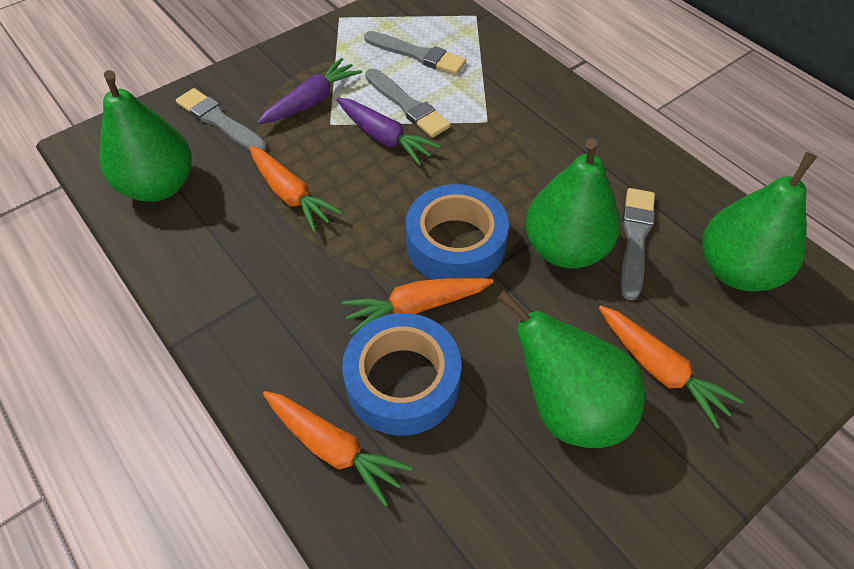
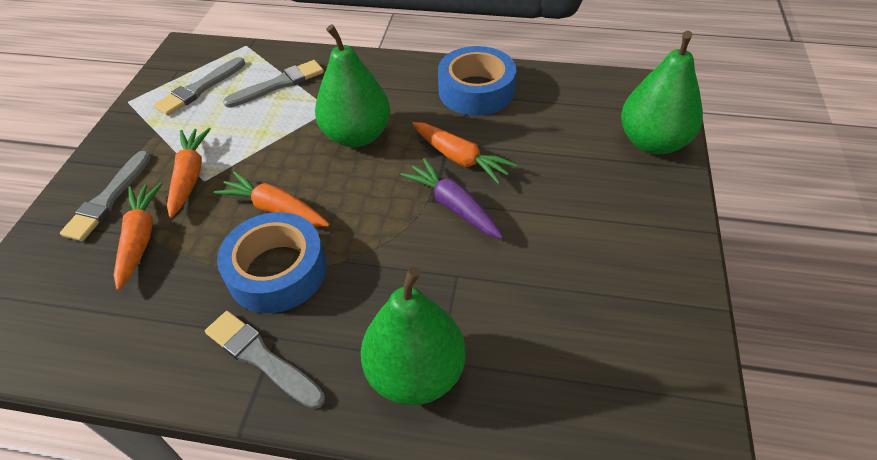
green pear: [100,70,192,202] [497,290,645,448] [525,138,620,268] [702,152,817,292] = 4 -> [315,24,390,147] [361,267,466,405] [621,31,703,154] = 3
purple carrot: [257,58,362,124] [336,97,441,166] = 2 -> [400,158,503,239] = 1

